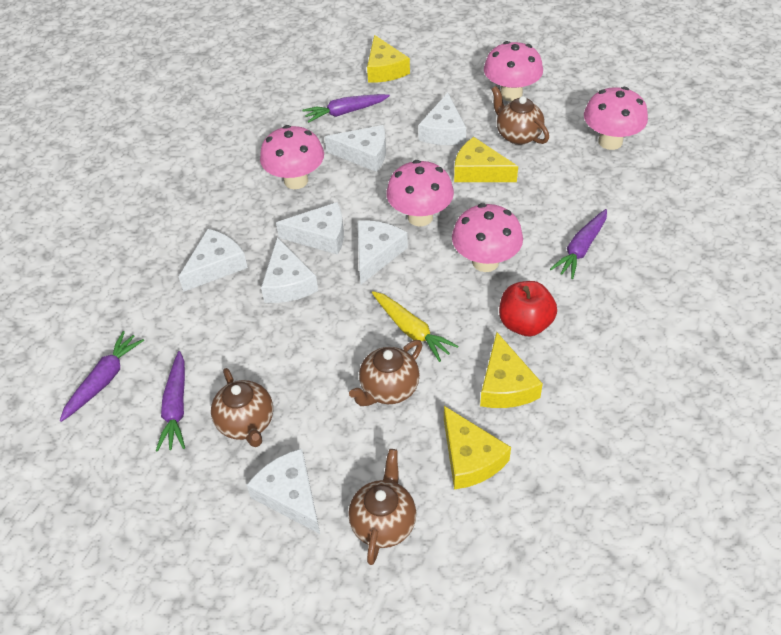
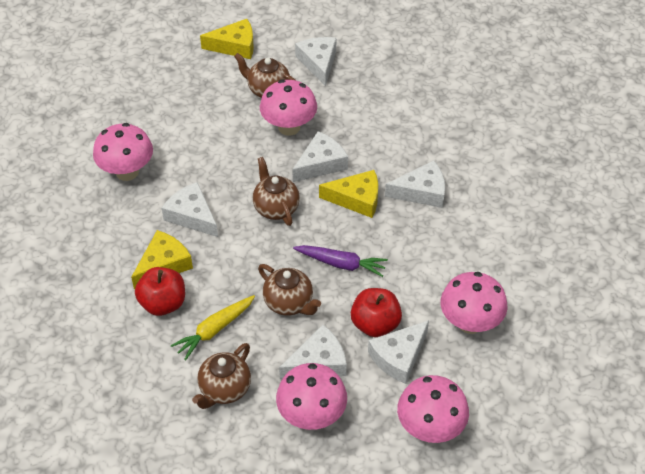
purple carrot: [60,331,144,422] [156,351,185,452] [302,94,390,123] [550,209,607,279] = 4 -> [293,245,388,277] = 1
red apple: [499,281,557,336] = 1 -> [135,267,185,316] [351,288,402,337] = 2
white cheese: [179,229,248,291] [246,449,320,534] [261,237,318,303] [276,202,344,255] [325,125,386,172] [358,220,408,284] [418,93,466,145] = 7 -> [162,182,218,237] [279,325,347,379] [292,131,348,182] [295,37,336,87] [368,320,429,384] [385,161,445,208] = 6
yellow cheese: [367,35,410,83] [444,406,511,489] [454,137,518,182] [480,332,543,408] = 4 -> [131,230,193,289] [200,19,254,59] [319,170,378,218] = 3

